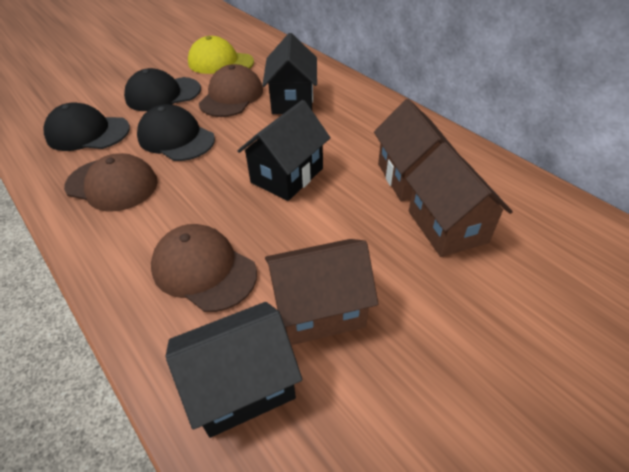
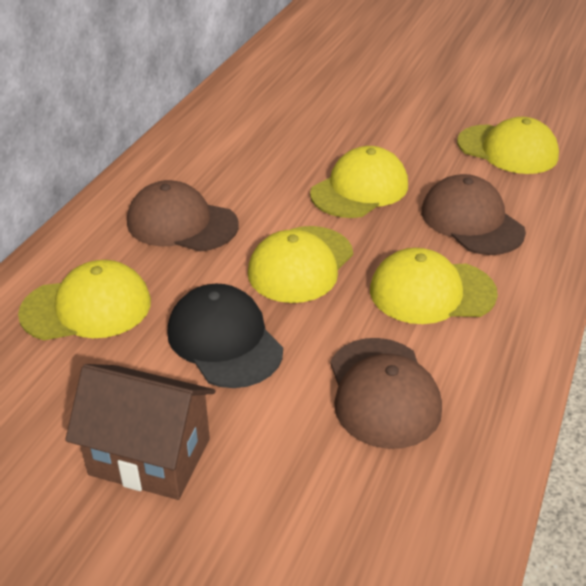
black cap: [44,102,130,151] [124,68,201,111] [137,104,215,161] = 3 -> [167,284,283,388] = 1
black house: [166,302,302,438] [237,100,331,201] [262,33,317,114] = 3 -> none = 0
brown house: [265,239,378,345] [374,99,458,201] [406,142,513,257] = 3 -> [65,364,216,500] = 1
yellow cap: [188,36,254,74] = 1 -> [18,260,151,340] [248,226,353,303] [310,146,408,218] [370,248,498,324] [457,117,559,174] = 5

